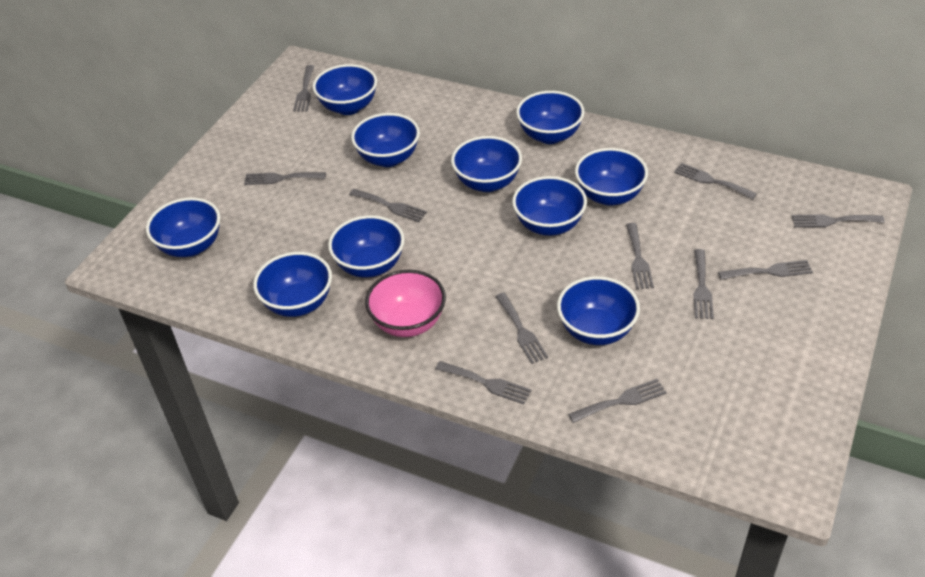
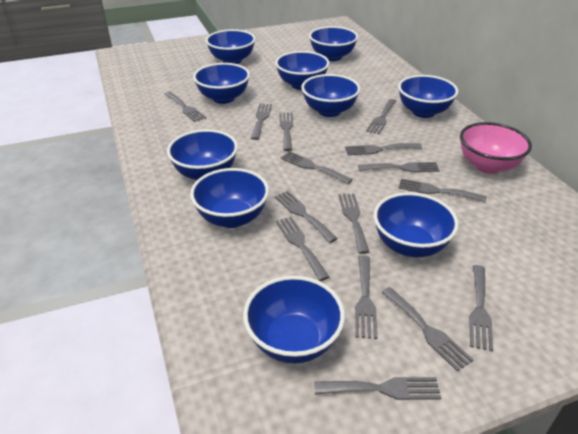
grey fork: [244,172,326,185] [293,65,314,112] [349,189,427,222] [436,361,532,405] [495,293,548,364] [568,379,667,423] [626,223,654,289] [674,163,757,199] [693,249,714,319] [718,260,813,280] [792,214,885,228] = 11 -> [164,92,206,122] [251,103,272,140] [274,191,338,243] [276,217,329,281] [280,113,293,151] [280,151,353,184] [314,377,441,400] [338,193,369,254] [345,143,422,155] [355,255,377,339] [358,162,440,172] [366,99,397,134] [381,287,473,372] [398,178,487,202] [469,265,493,351] = 15

